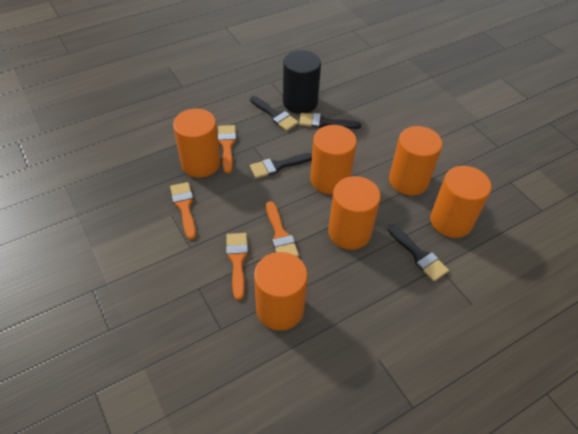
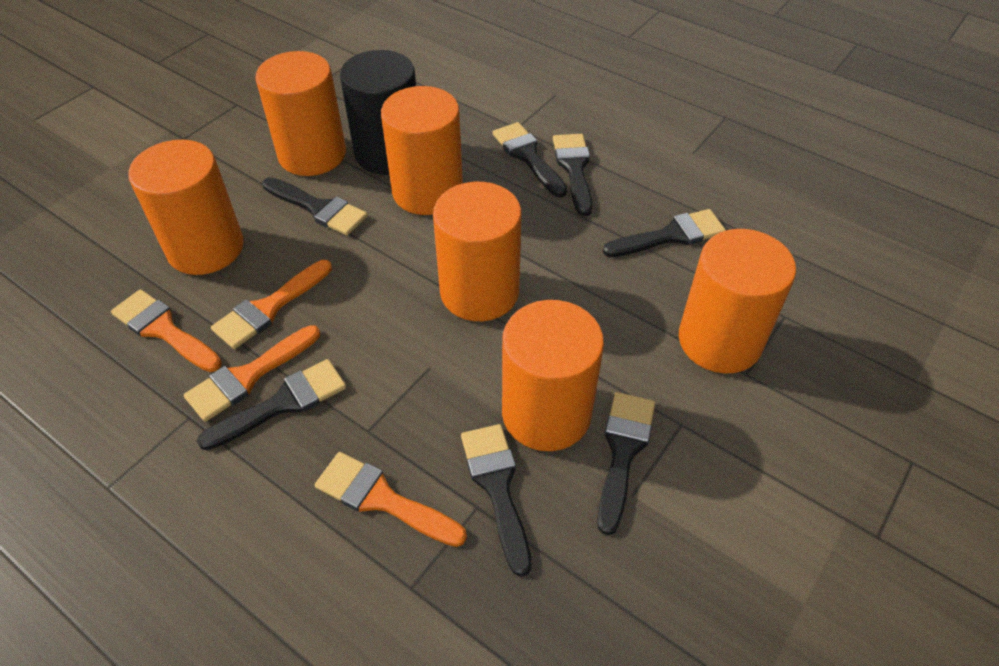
black brush: [250,96,299,131] [250,153,312,179] [299,113,361,129] [388,225,449,281] = 4 -> [197,359,346,450] [262,177,368,236] [461,424,532,577] [493,122,567,197] [553,134,592,216] [597,392,655,535] [603,209,726,257] = 7

